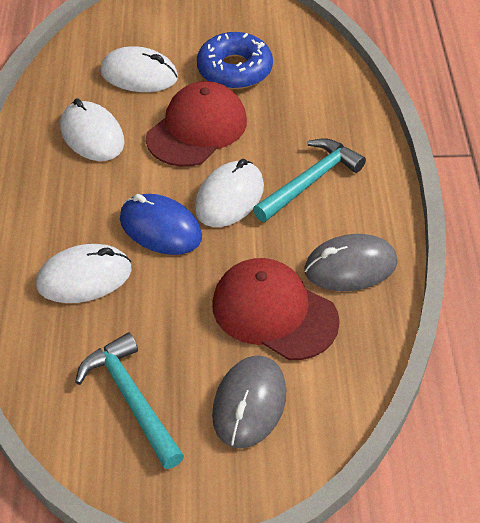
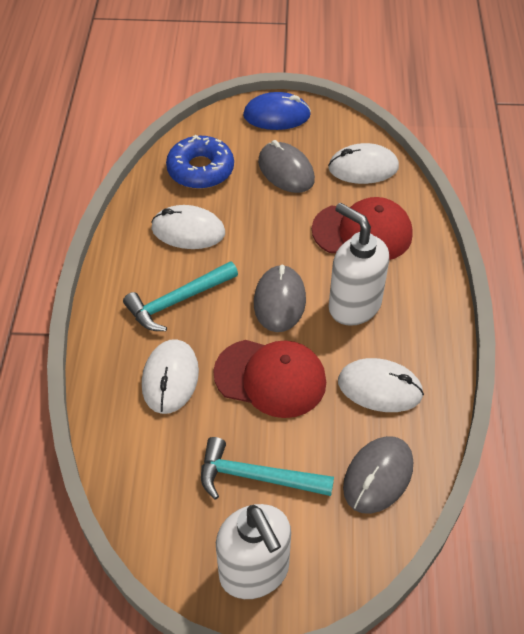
grey mouse: [212,355,286,449] [304,234,397,291] = 2 -> [254,265,306,332] [258,140,315,193] [343,436,413,514] = 3
white soap dispenser: none = 0 -> [216,504,291,599] [329,203,389,326] = 2

